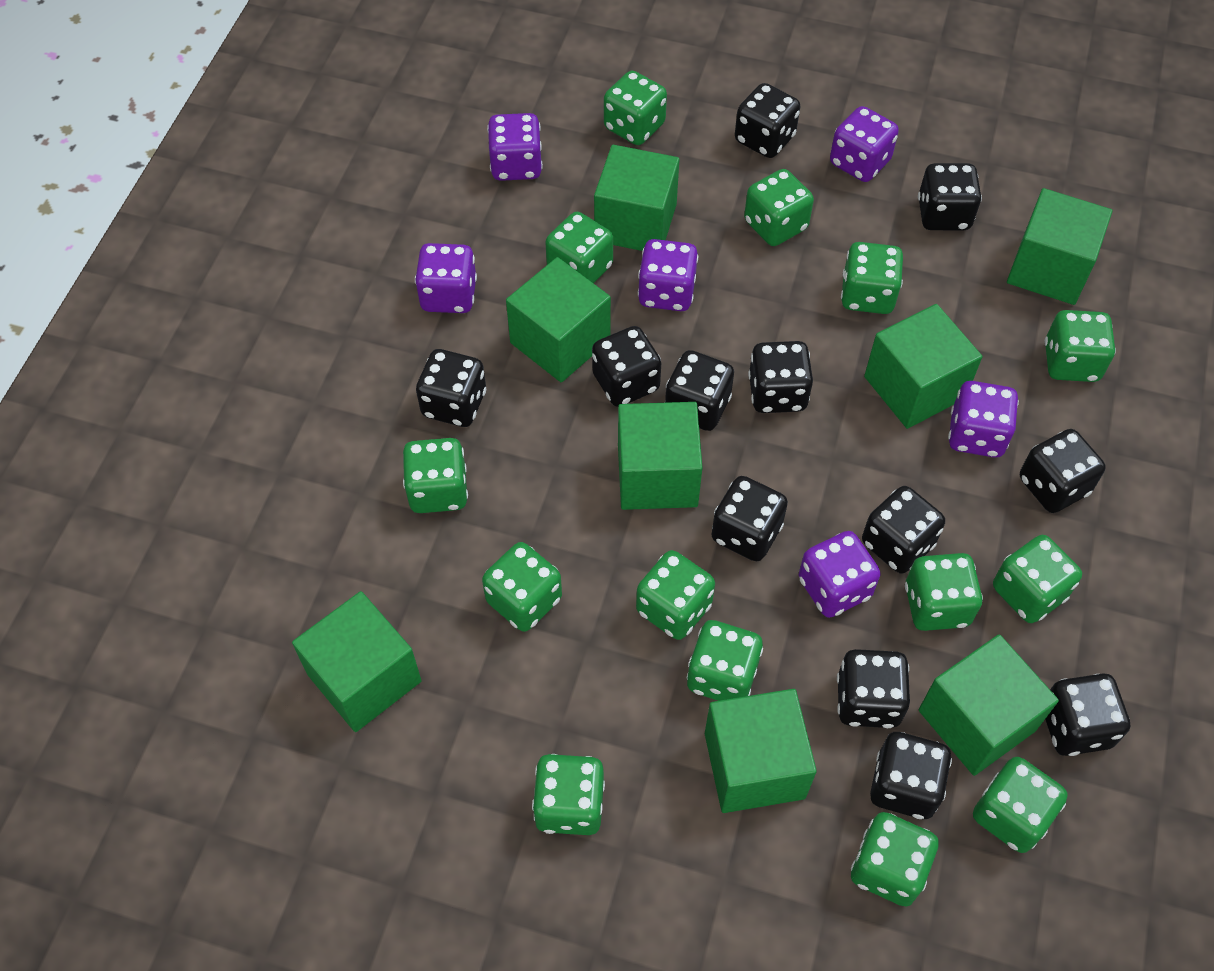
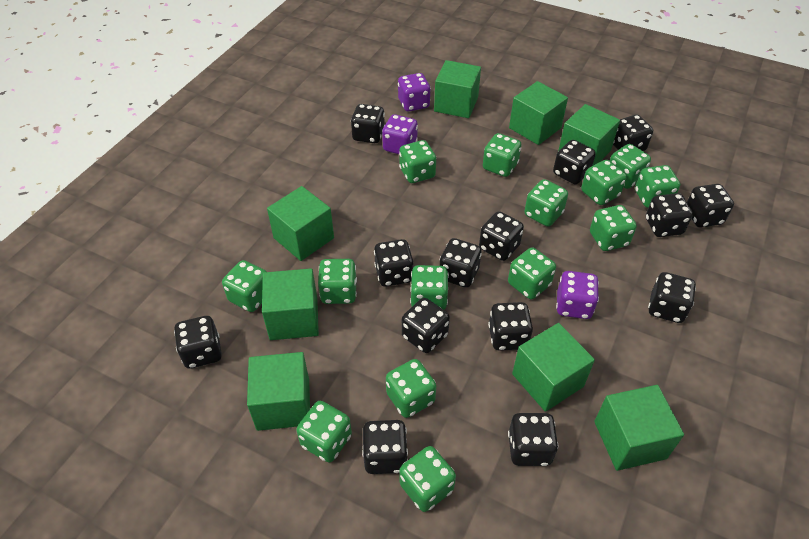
black dice: [416,349,486,427] [592,326,661,407] [665,350,734,431] [712,476,788,561] [735,83,800,158] [748,341,813,413] [837,649,910,728] [862,486,945,574] [870,732,952,819] [918,163,982,230] [1020,429,1106,513] [1045,673,1130,756] = 12 -> [174,316,222,369] [351,104,385,143] [362,420,408,474] [374,239,413,286] [402,298,450,353] [440,238,482,288] [479,211,524,261] [488,302,533,351] [508,413,558,466] [553,140,596,184] [613,115,653,151] [646,193,693,237] [648,272,696,323] [687,184,734,228] = 14
purple dice: [415,243,477,313] [487,113,543,181] [638,239,698,311] [799,531,880,618] [830,106,899,182] [948,381,1019,458] = 6 -> [382,114,418,154] [398,73,431,111] [556,271,599,319] = 3

